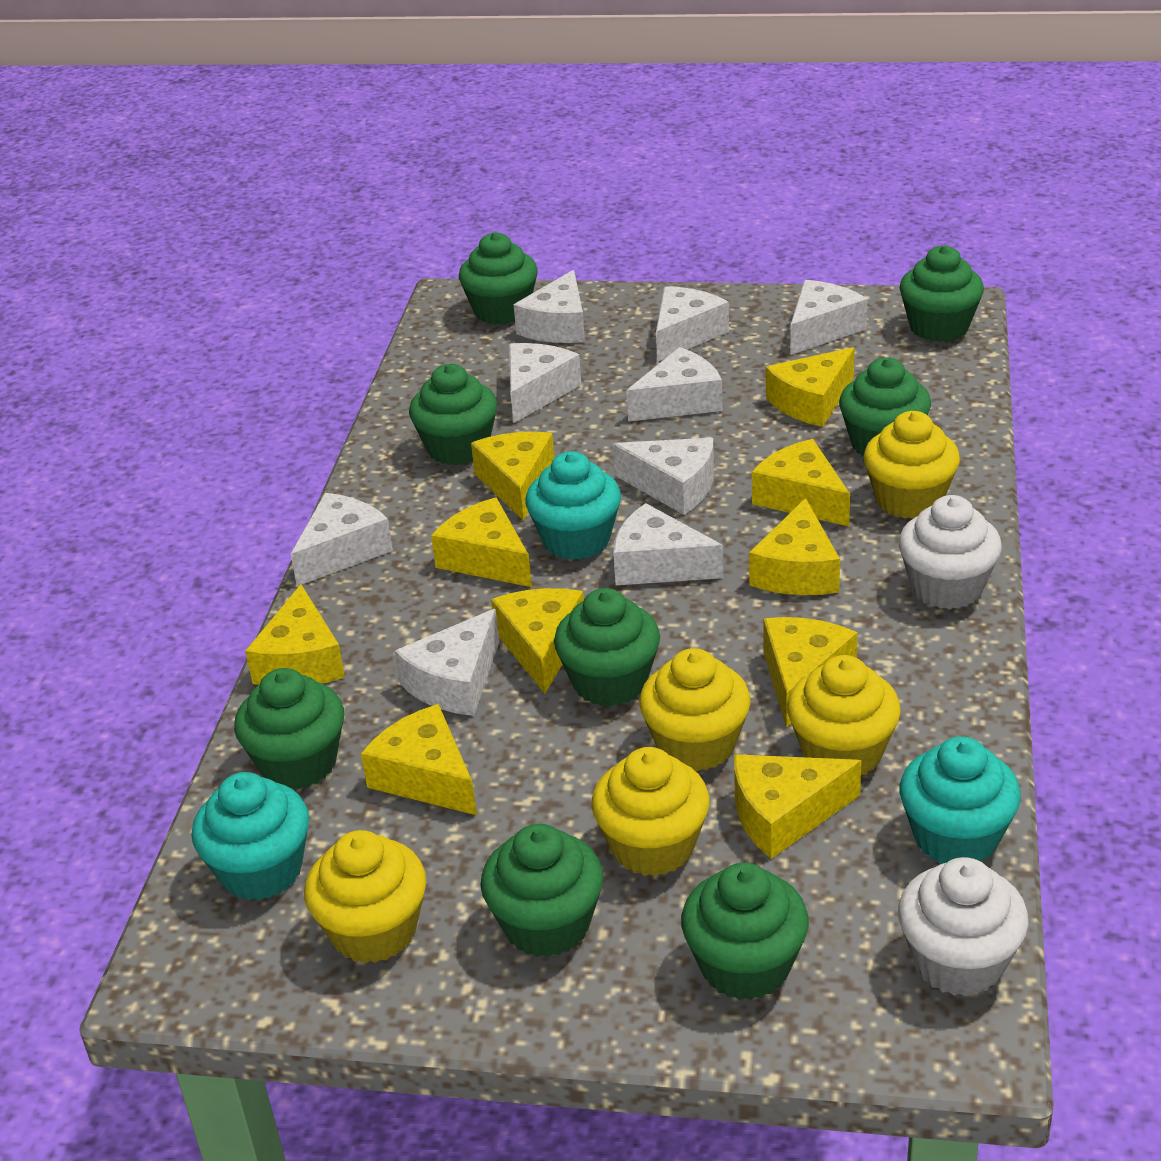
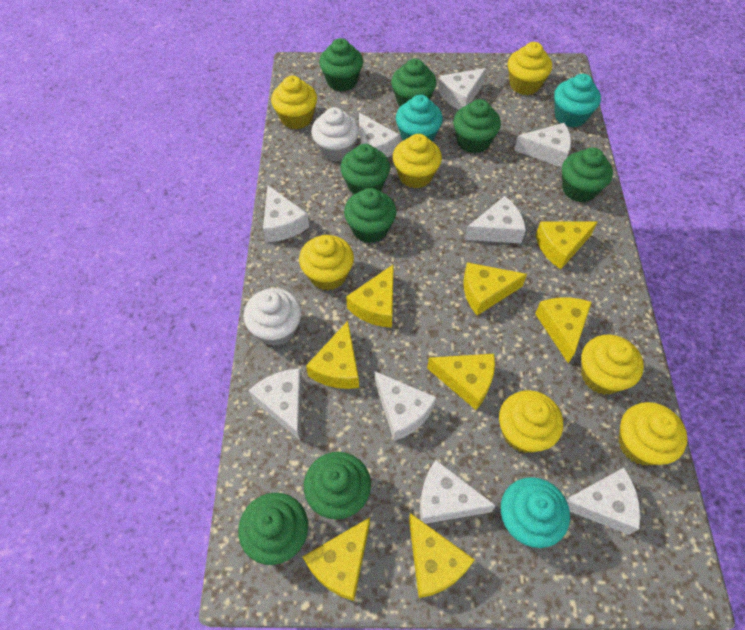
yellow cheese: [245,584,345,685] [361,704,477,815] [431,497,532,587] [471,432,554,521] [491,588,584,694] [734,754,861,859] [749,498,840,595] [752,439,850,527] [763,617,858,728] [766,347,855,427] = 10 -> [303,517,370,601] [306,321,359,389] [346,264,394,328] [409,513,475,598] [427,354,495,410] [463,262,527,315] [535,297,592,363] [536,221,598,269] = 8
yellow cupcake: [304,830,426,963] [591,747,709,876] [639,648,751,771] [787,655,901,775] [864,411,960,519] = 5 -> [271,76,317,129] [299,235,354,290] [393,134,442,188] [499,390,563,453] [508,42,552,95] [581,335,644,395] [619,402,687,465] = 7

